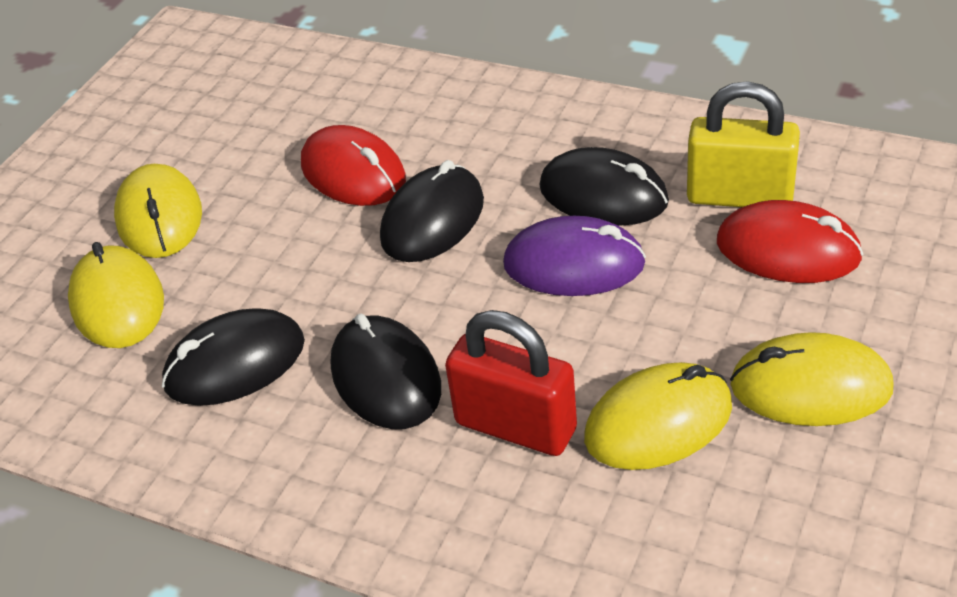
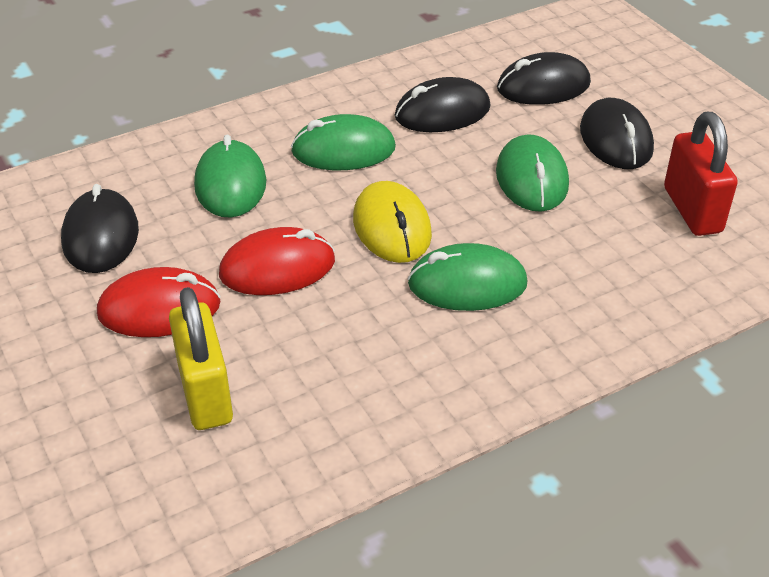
green mouse: none = 0 -> [194,135,266,218] [291,114,396,170] [408,243,527,311] [496,134,569,212] = 4
purple mouse: [503,216,646,296] = 1 -> none = 0
yellow mouse: [68,242,164,348] [114,164,202,258] [584,362,732,470] [730,332,894,426] = 4 -> [353,181,432,263] = 1

